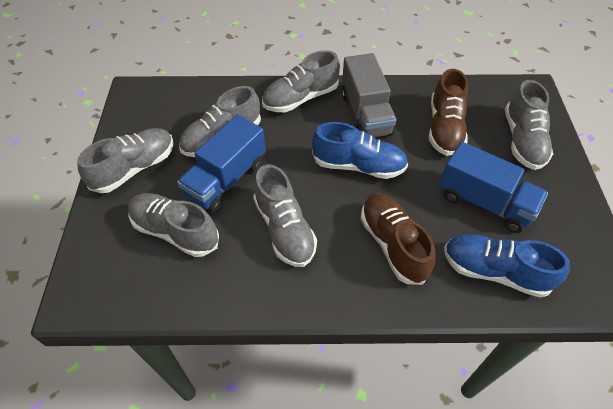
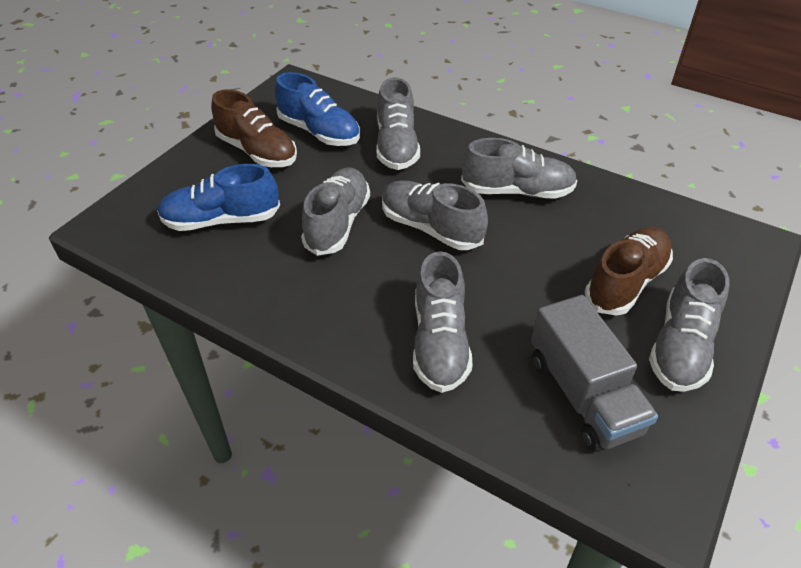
blue truck: [177,115,266,213] [439,142,548,233] = 2 -> none = 0

